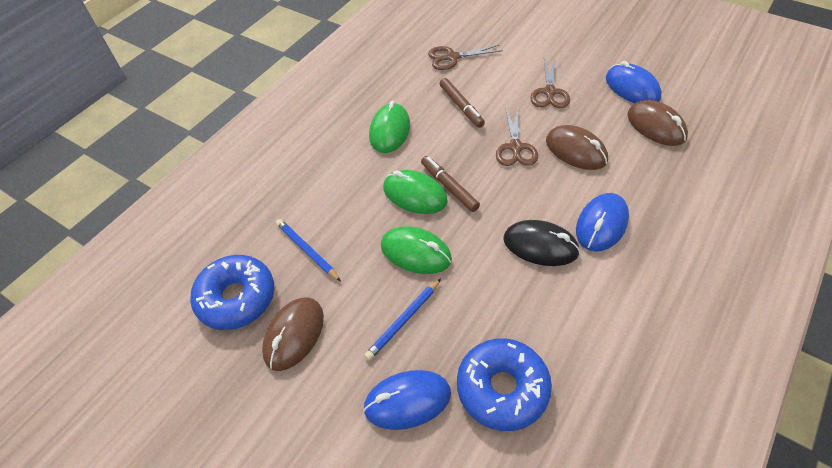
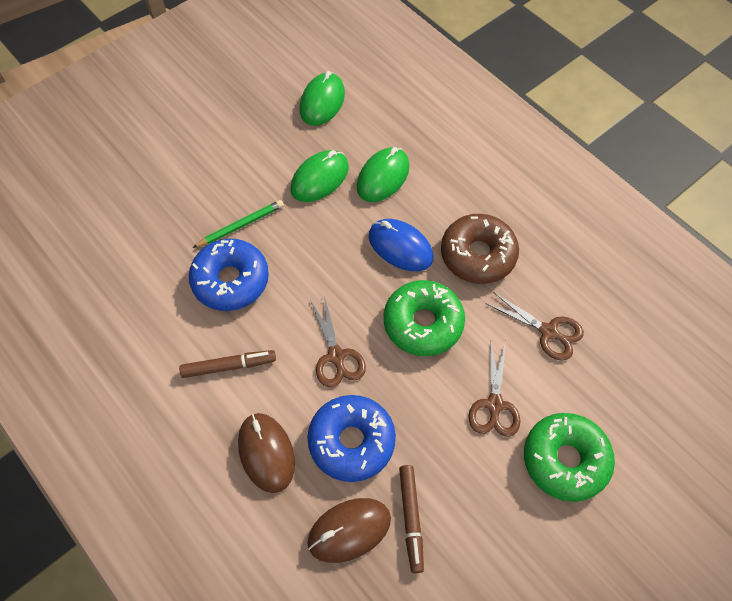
black mouse: [503,220,580,266] = 1 -> none = 0
blue mouse: [363,370,451,430] [576,193,629,252] [606,61,662,103] = 3 -> [369,219,433,271] = 1
blue pencil: [276,219,341,281] [364,279,441,360] = 2 -> none = 0
brown donut: none = 0 -> [441,214,519,284] = 1
brown mouse: [262,297,324,371] [546,125,608,170] [627,100,688,146] = 3 -> [238,413,295,493] [307,498,391,563] = 2
green donut: none = 0 -> [384,280,465,356] [524,413,615,502] = 2
green pencil: none = 0 -> [193,200,284,248] = 1

